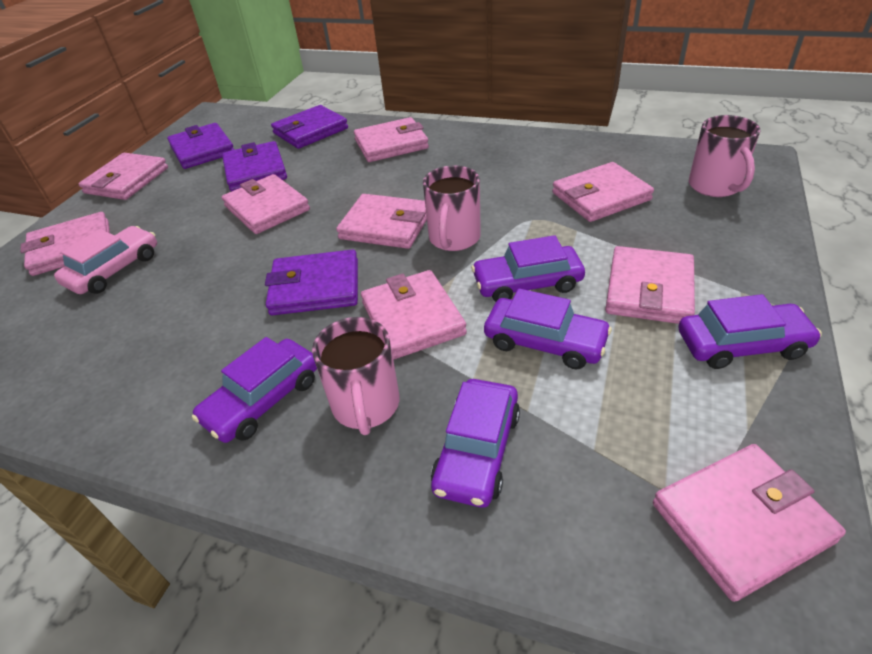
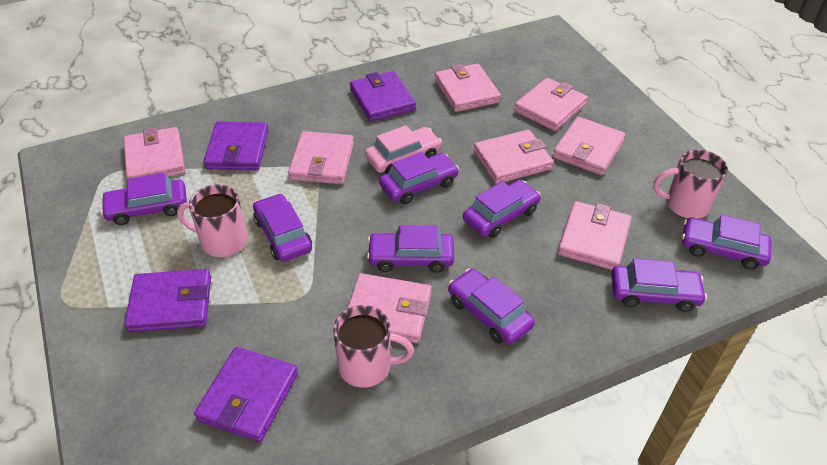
pink wallet: [20,212,110,276] [79,153,168,200] [222,174,310,234] [336,194,427,249] [354,117,429,162] [361,270,467,360] [552,162,654,222] [605,246,695,324] [653,444,846,602] = 9 -> [123,127,185,179] [288,131,354,184] [347,273,432,343] [435,64,501,112] [474,130,554,184] [514,78,588,131] [553,117,625,175] [558,201,632,270] = 8
purple car: [192,337,317,443] [431,379,520,508] [471,235,585,302] [484,288,612,369] [678,294,822,369] = 5 -> [100,173,187,225] [253,194,312,262] [367,225,454,273] [379,152,459,204] [448,269,535,345] [463,180,541,238] [611,259,707,312] [682,215,771,270] = 8

